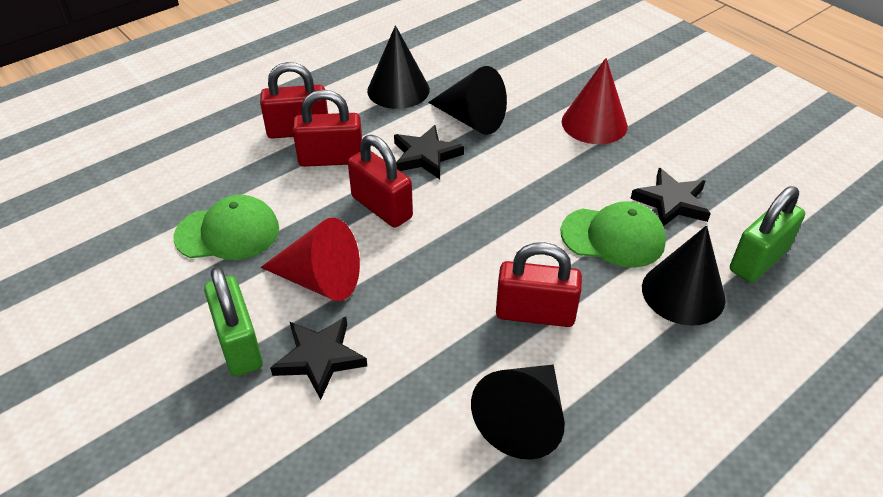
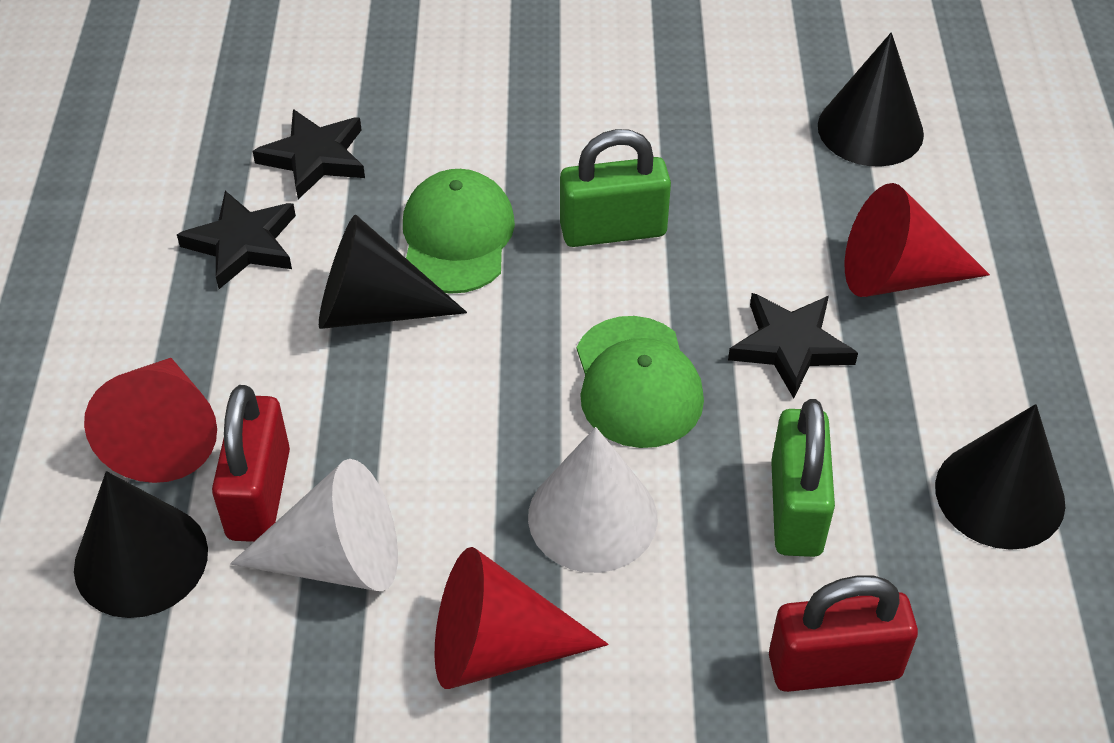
red cone: [261,218,360,301] [562,58,628,144] = 2 -> [84,358,217,483] [435,547,608,689] [845,183,990,297] = 3
red padlock: [260,62,328,139] [293,90,362,167] [348,135,413,228] [496,242,582,327] = 4 -> [212,385,290,542] [769,575,918,692] = 2
white cone: none = 0 -> [230,459,398,591] [528,427,658,573] = 2

